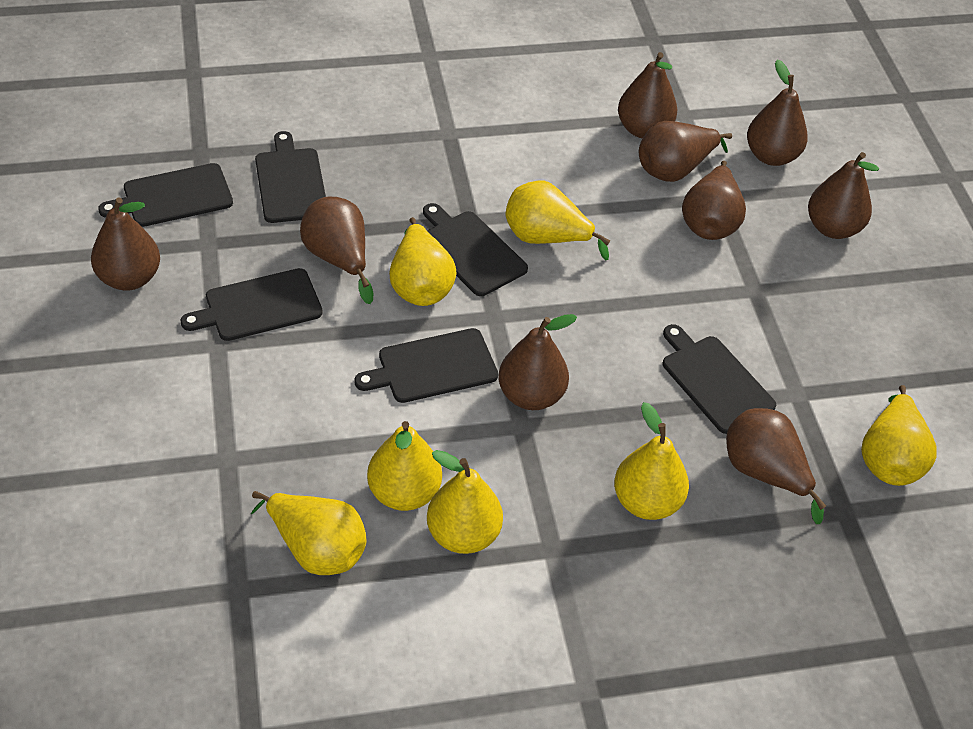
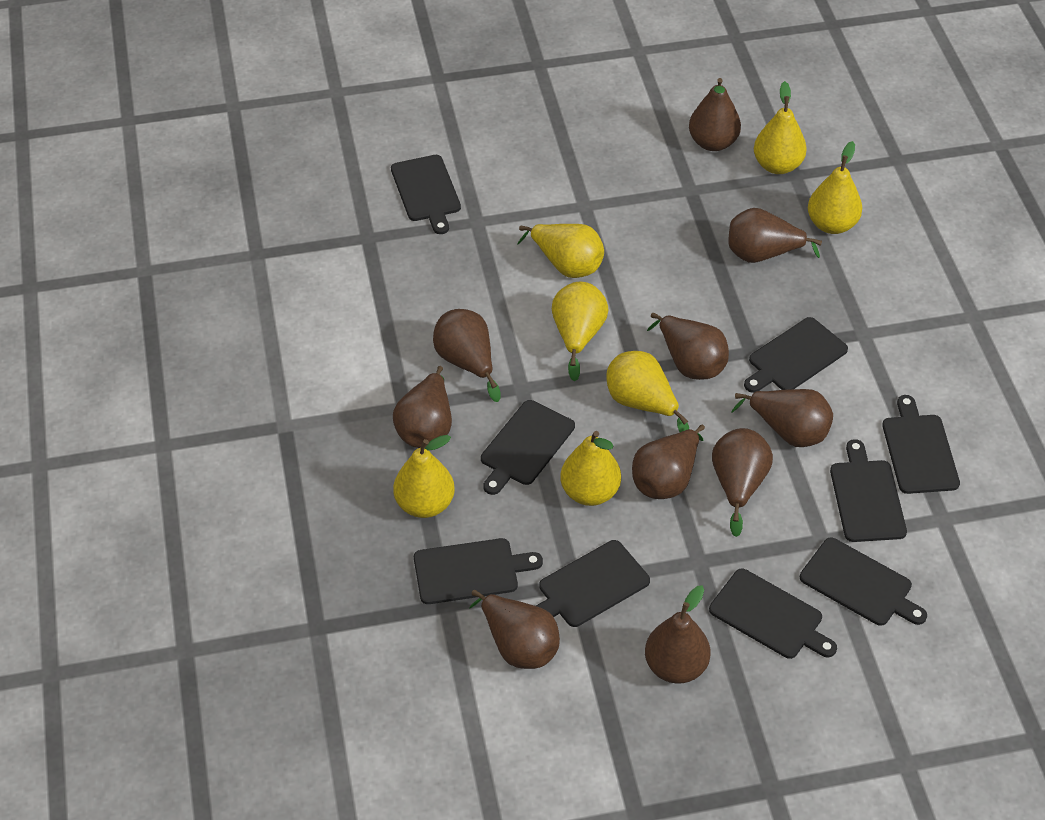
black cutting board: [98,163,233,227] [181,268,323,341] [255,131,326,223] [354,328,498,403] [423,203,528,296] [663,324,776,434] = 6 -> [391,155,461,234] [414,538,543,604] [481,400,575,495] [536,540,650,627] [709,569,837,659] [744,317,848,393] [800,538,927,626] [830,439,907,542] [882,395,960,494] = 9
brown pear: [91,198,160,291] [300,197,373,304] [499,314,577,410] [618,52,677,139] [639,121,732,182] [682,161,746,240] [726,408,826,524] [747,59,808,166] [808,152,879,239] = 9 -> [393,366,452,448] [433,309,500,402] [469,590,560,669] [632,425,705,499] [645,586,710,684] [647,313,729,380] [689,78,741,151] [712,428,773,537] [728,208,822,263] [731,389,833,447] = 10

